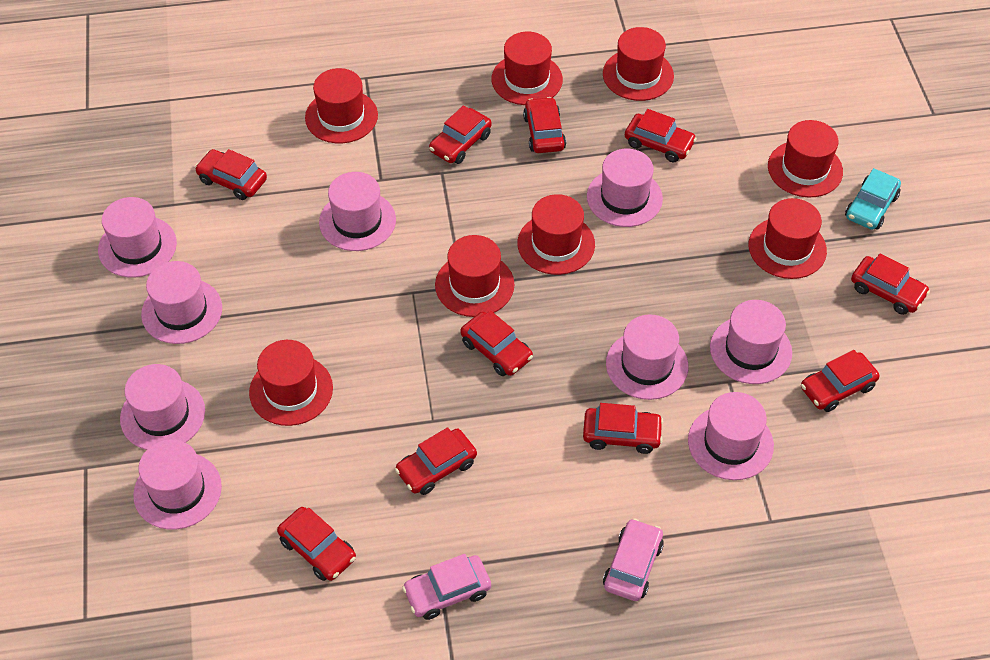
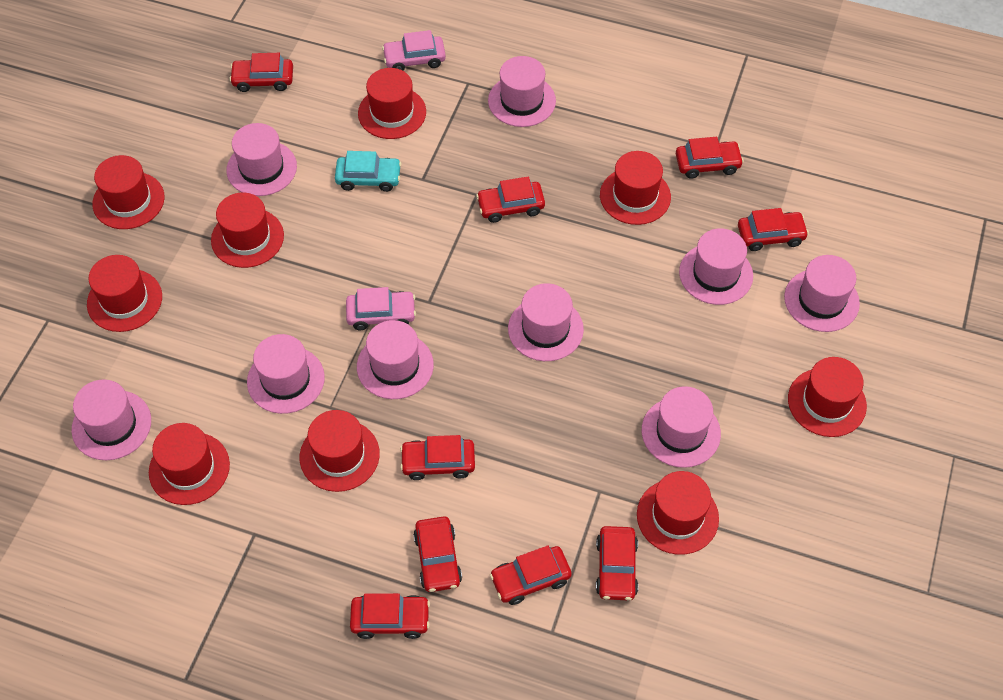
red car: [195,149,267,200] [277,507,356,581] [395,427,477,495] [429,106,492,164] [460,311,533,376] [523,97,566,153] [583,403,663,454] [625,109,697,162] [801,350,879,412] [851,253,930,315] = 10 -> [229,53,293,92] [350,593,430,639] [400,435,475,480] [413,516,462,592] [476,177,545,223] [490,545,572,605] [596,526,638,601] [676,137,744,179] [738,208,809,251] = 9
red hat: [249,340,333,426] [305,68,378,143] [435,235,515,317] [492,32,563,105] [517,194,595,275] [603,27,674,101] [749,198,827,279] [768,120,843,197] = 8 -> [87,255,162,332] [92,155,165,229] [149,423,230,505] [211,193,284,268] [300,410,380,492] [358,68,426,139] [600,151,671,225] [637,471,719,555] [788,357,867,437] = 9

